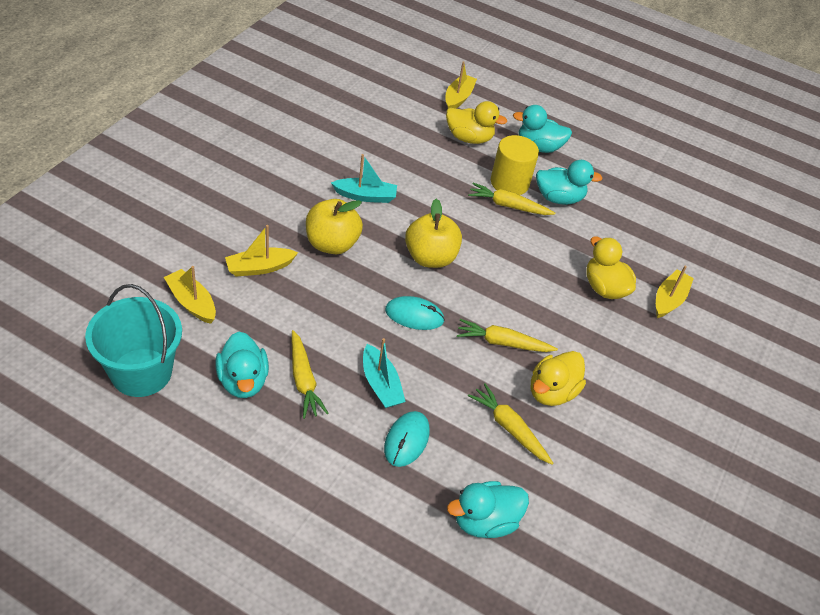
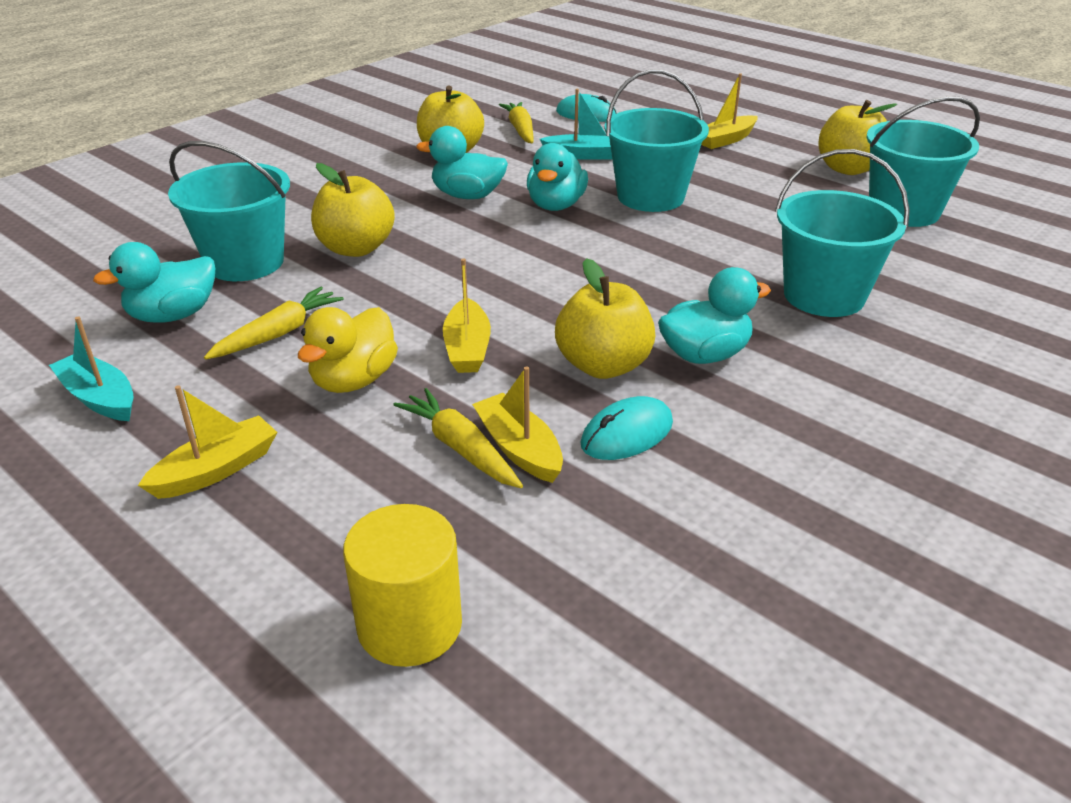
turquoise bucket: [85,284,182,397] = 1 -> [168,141,290,281] [604,69,709,212] [775,149,910,317] [866,96,980,227] = 4
yellow apple: [306,199,363,254] [405,199,462,268] = 2 -> [311,163,395,257] [417,86,484,153] [555,258,655,379] [818,100,897,175] = 4
yellow carrot: [292,330,328,419] [457,319,558,352] [468,183,555,215] [468,383,553,465] = 4 -> [204,287,344,360] [393,388,523,488] [499,102,534,143] = 3
yellow duck: [446,101,507,144] [531,351,586,406] [586,237,636,299] = 3 -> [298,307,398,393] = 1

